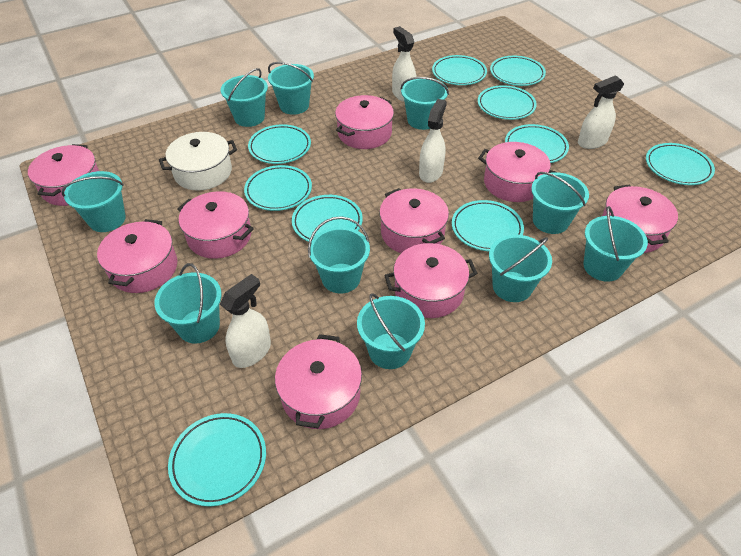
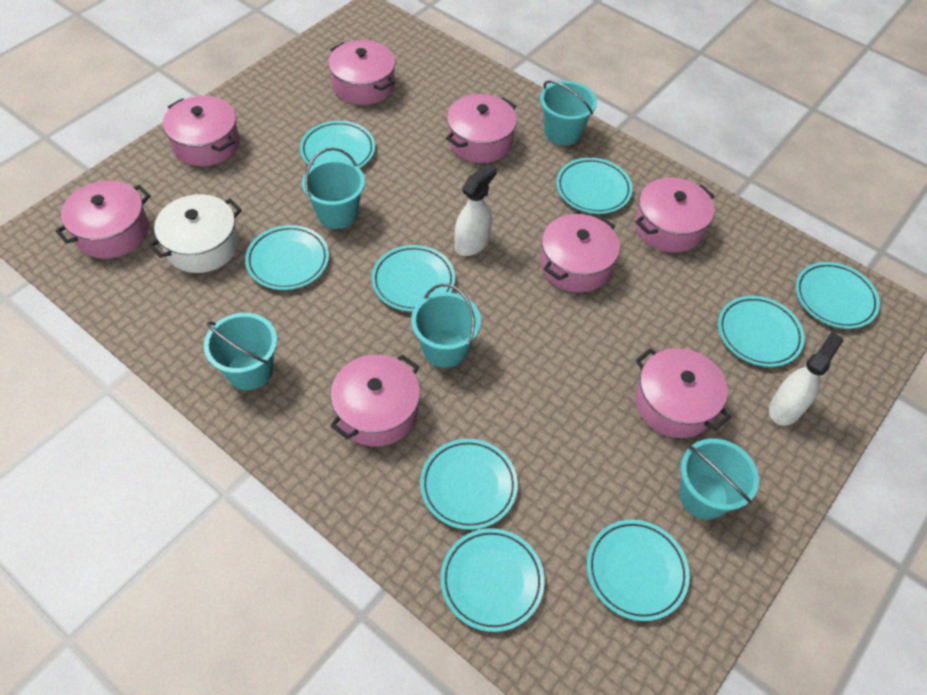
pink pot: [28,144,99,206] [97,219,177,293] [177,191,254,259] [275,334,362,429] [335,95,394,149] [379,188,449,253] [384,243,478,318] [478,142,556,202] [602,185,678,253] = 9 -> [55,181,151,259] [163,96,240,166] [328,40,396,105] [330,355,420,447] [446,94,517,163] [540,214,620,292] [635,177,715,253] [635,348,731,438] = 8
turquoise bucket: [61,171,126,232] [154,263,222,343] [221,68,268,127] [268,62,314,115] [308,216,370,293] [357,293,425,369] [400,77,449,130] [489,235,552,302] [531,172,589,234] [583,206,648,282] = 10 -> [204,313,277,390] [302,148,365,229] [411,284,481,368] [540,80,597,145] [679,439,759,520] = 5
turquoise plate: [168,413,266,507] [244,165,312,211] [248,124,311,164] [292,195,363,242] [432,55,487,85] [452,200,524,251] [478,85,537,120] [490,56,546,86] [505,124,569,163] [646,143,715,185] = 10 -> [245,225,329,290] [300,121,375,168] [371,245,455,312] [420,439,518,530] [440,528,545,632] [556,158,632,214] [587,520,690,621] [718,296,805,367] [795,262,880,329] = 9
white spray bottle: [220,274,271,368] [392,26,416,102] [419,99,447,183] [578,75,624,149] = 4 -> [455,163,497,256] [769,332,843,426] = 2

